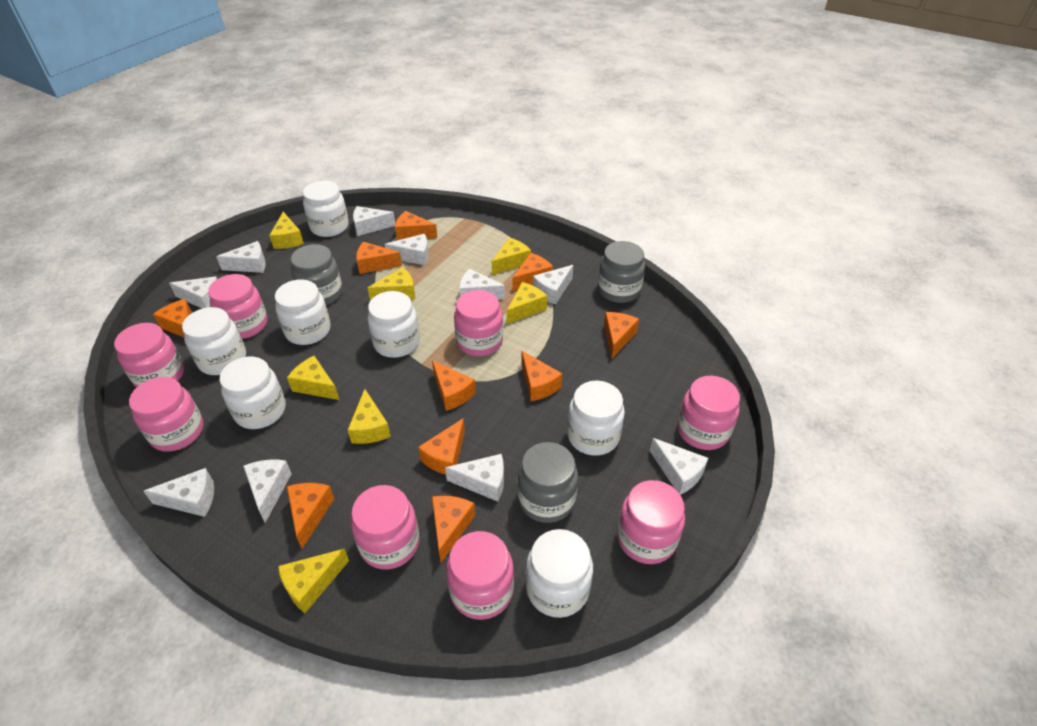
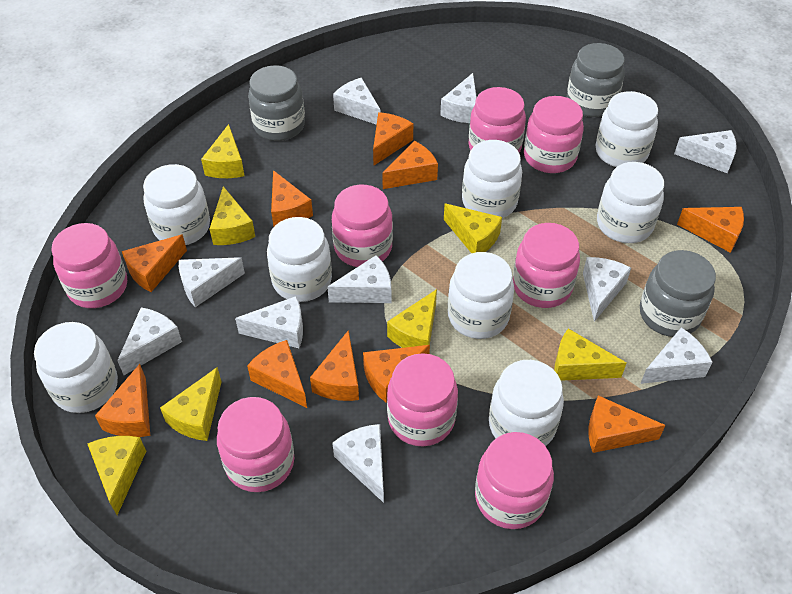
white jar: [182,307,246,375] [220,357,286,429] [275,279,331,345] [303,181,349,237] [368,291,420,358] [526,529,593,618] [567,381,625,456] = 7 -> [34,322,118,413] [143,164,210,245] [267,217,332,302] [448,252,514,339] [462,140,522,218] [489,360,564,446] [596,91,658,167] [597,162,664,243] = 8

